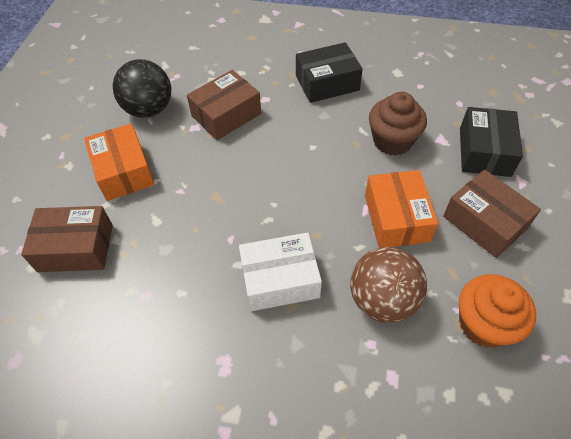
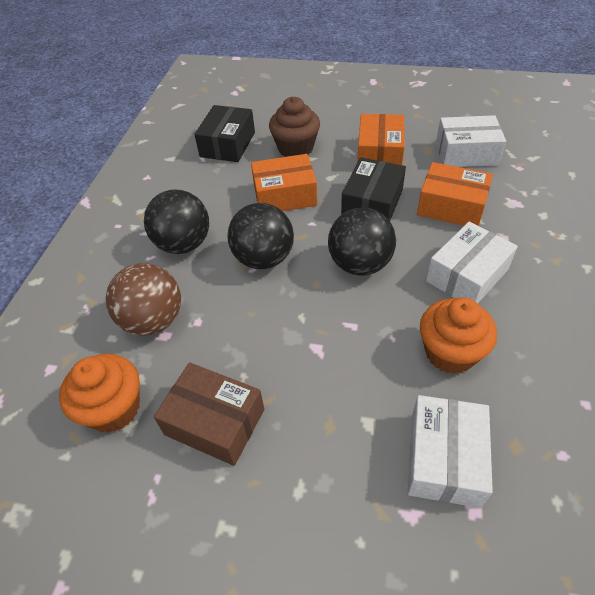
black ball: [113,59,171,118] = 1 -> [144,190,209,254] [227,203,294,269] [328,207,396,276] = 3
brown box: [21,206,113,272] [187,70,261,140] [443,170,541,258] = 3 -> [154,363,264,466] = 1
orange box: [84,123,155,201] [365,170,438,248] = 2 -> [251,154,317,211] [357,114,405,165] [417,162,493,226] = 3
orange cupcake: [459,274,536,348] = 1 -> [59,354,140,433] [420,297,497,374] = 2
white box: [239,232,322,311] = 1 -> [407,395,493,508] [426,221,518,304] [436,115,506,167] = 3

